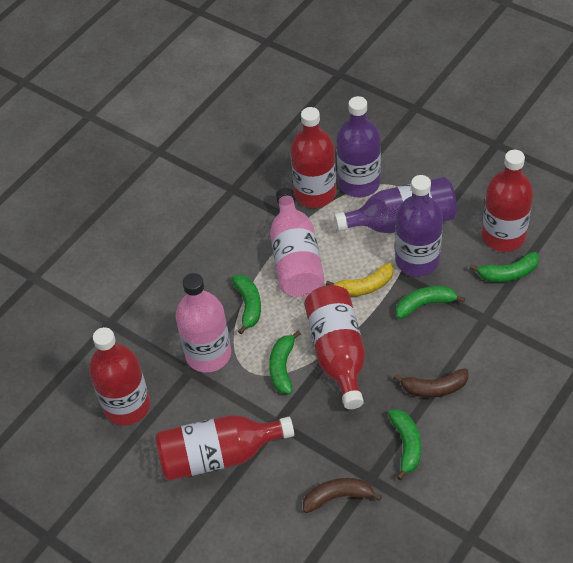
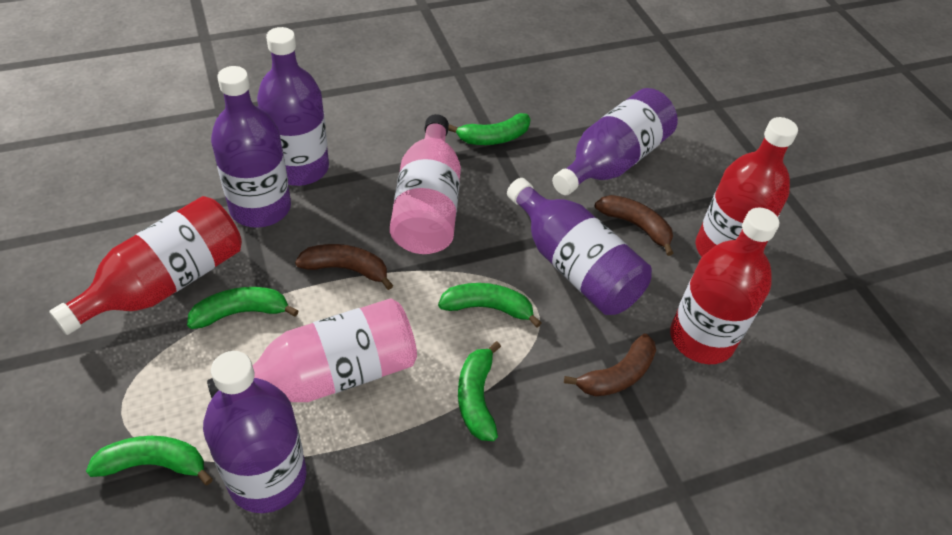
brown banana: [303,478,382,513] [393,369,468,398] = 2 -> [295,244,393,290] [564,334,656,396] [595,195,673,256] = 3
purple bottle: [334,177,457,233] [336,96,381,197] [395,175,443,276] = 3 -> [203,351,306,513] [211,66,291,228] [257,27,329,186] [507,178,652,315] [552,88,678,195] = 5
red bottle: [89,327,150,425] [155,415,294,481] [290,107,336,208] [304,285,365,409] [482,150,533,252] = 5 -> [49,196,242,335] [670,207,779,364] [695,117,798,257] = 3
yellow banana: [326,263,394,296] = 1 -> none = 0

